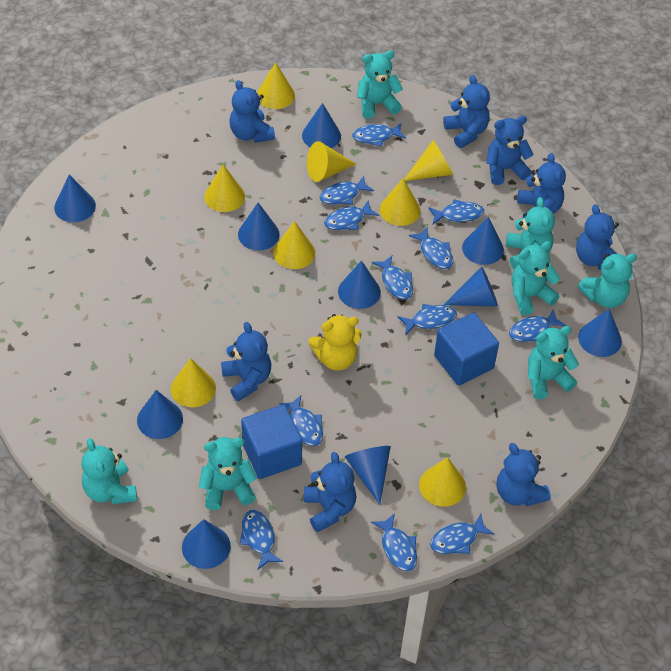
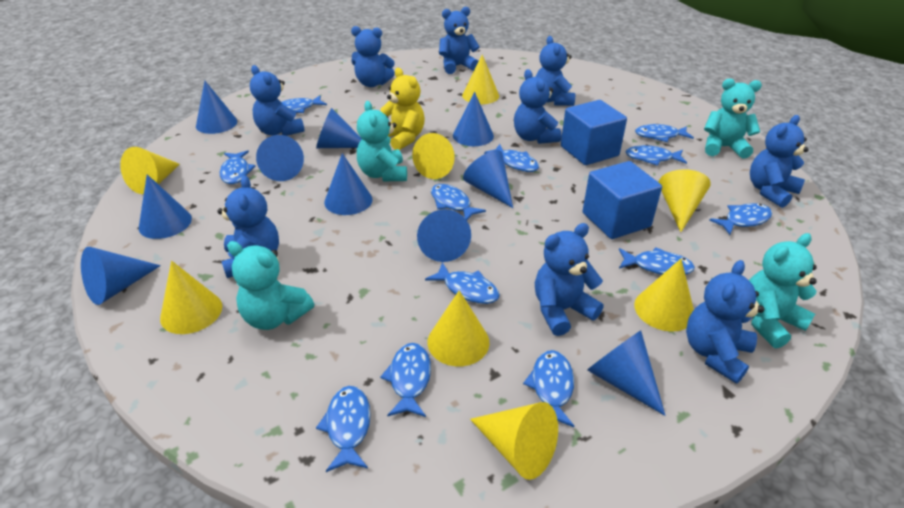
blue teddy bear: [221,322,271,401] [230,80,275,143] [304,452,357,532] [443,75,490,148] [486,116,534,185] [497,443,551,506] [517,153,566,218] [576,204,619,270] = 8 -> [217,175,279,278] [250,65,305,136] [351,26,395,87] [439,7,480,74] [514,69,561,144] [535,36,575,106] [535,223,604,336] [686,260,764,384] [750,115,809,208] = 9
turquoise teddy bear: [81,438,137,505] [199,437,257,510] [357,50,403,119] [506,197,555,269] [512,241,560,315] [528,326,579,399] [578,253,637,308] = 7 -> [227,241,314,330] [357,101,407,181] [704,79,762,159] [749,233,817,348] = 4

